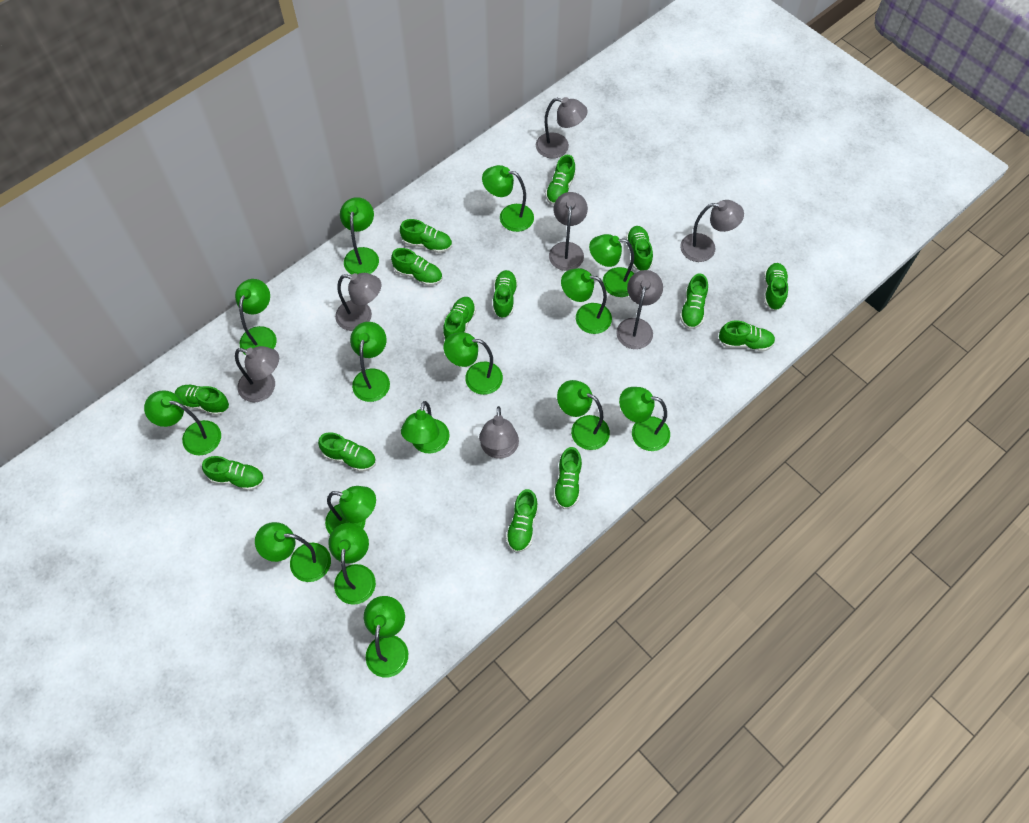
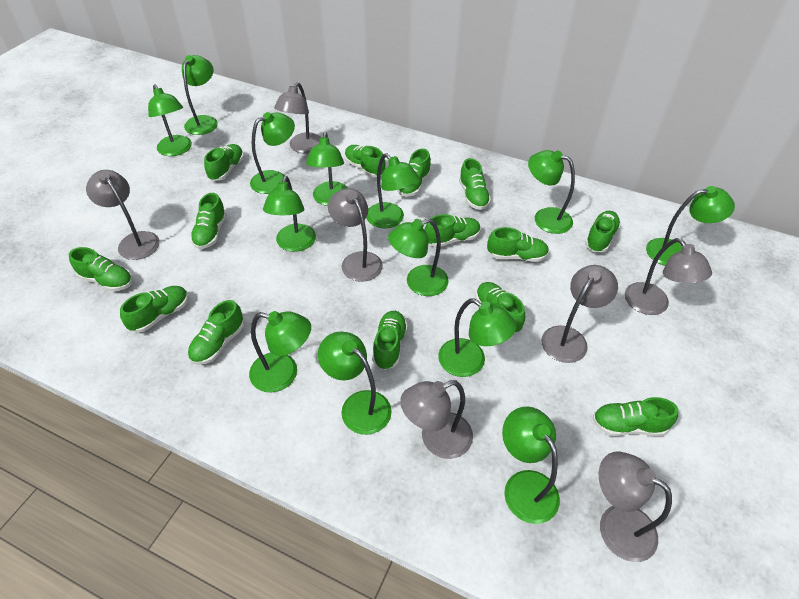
green lamp: [144,390,221,455] [235,279,277,355] [255,522,331,582] [325,486,376,534] [328,523,376,605] [340,197,379,274] [350,322,390,402] [364,596,408,677] [401,401,449,454] [444,332,503,395] [482,165,534,232] [557,380,610,450] [561,268,612,334] [589,234,634,297] [619,387,670,451] = 15 -> [148,84,192,156] [182,55,218,135] [249,311,311,393] [250,112,295,194] [263,176,316,252] [306,132,348,206] [318,332,392,435] [366,153,419,228] [388,218,449,296] [438,298,516,377] [502,407,560,524] [528,150,575,234] [646,186,735,266] = 13

